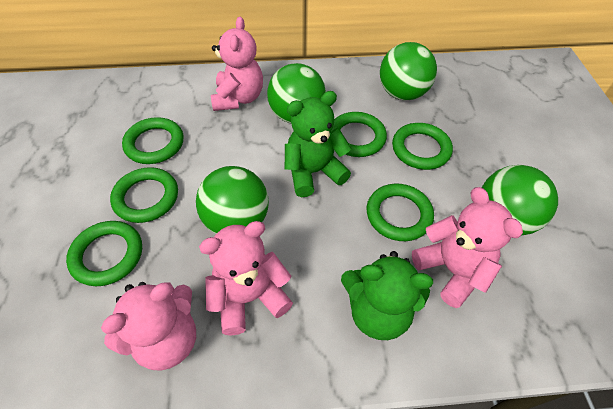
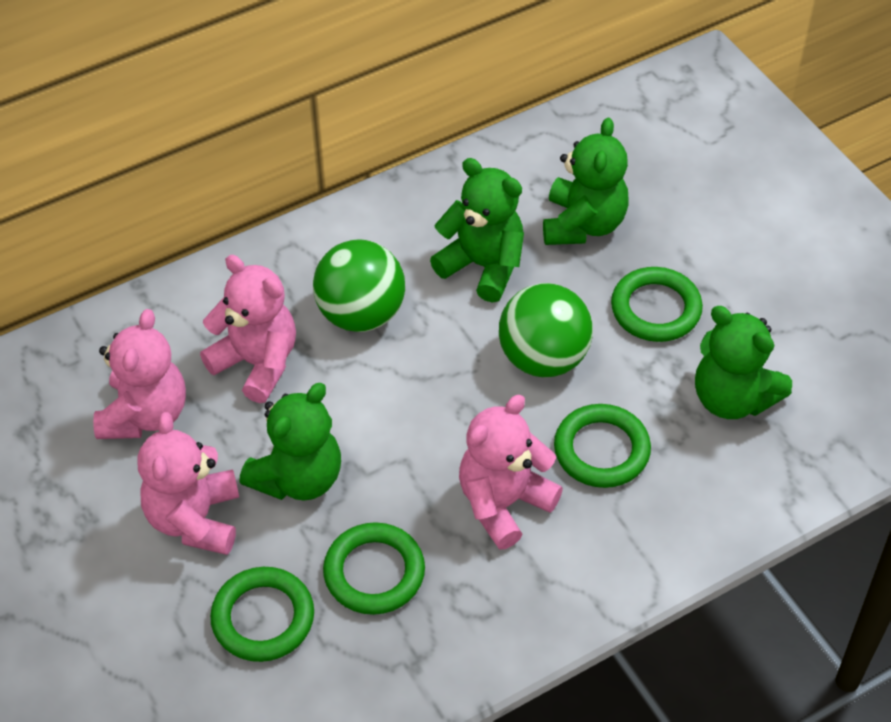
green ball: [196,166,269,234] [267,63,326,123] [380,42,437,101] [482,165,558,236] = 4 -> [313,239,405,332] [499,283,593,377] = 2
green ring: [66,221,142,286] [110,167,178,223] [122,117,184,164] [331,112,387,157] [367,183,434,241] [392,123,453,170] = 6 -> [210,567,314,662] [323,522,425,615] [554,404,651,488] [611,267,703,342] = 4
green teddy bear: [285,91,352,197] [341,251,433,340] = 2 -> [240,383,341,501] [430,158,524,303] [543,117,629,245] [695,306,792,419] = 4

